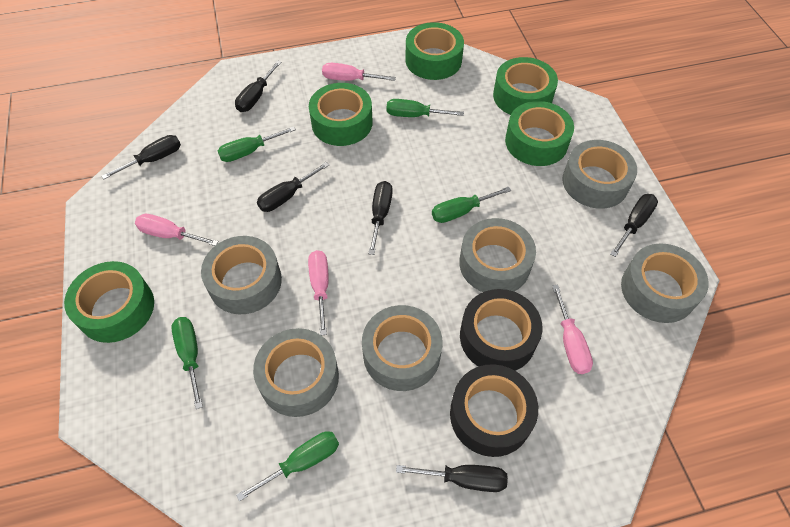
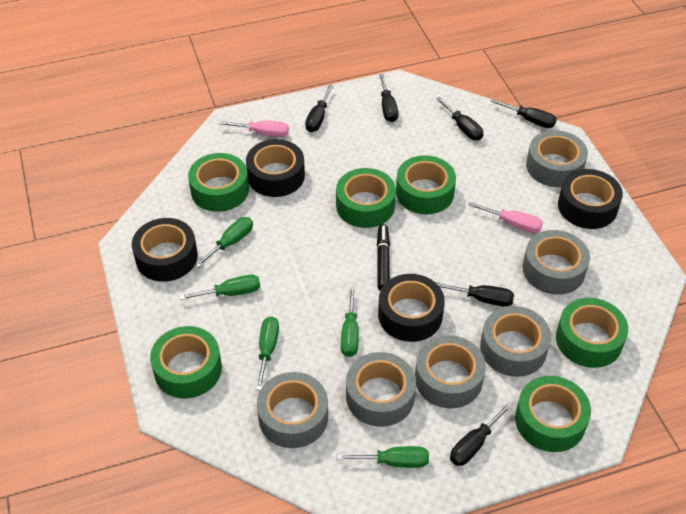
black marker: none = 0 -> [377,224,390,290] = 1
black tape: [450,364,538,457] [460,289,542,371] = 2 -> [132,218,198,282] [246,139,305,197] [378,274,445,342] [558,169,623,229] = 4
green tape: [64,261,154,343] [309,83,372,146] [405,22,464,80] [493,57,558,115] [505,101,574,166] = 5 -> [150,326,222,399] [188,153,249,212] [336,168,396,228] [396,155,456,214] [515,376,591,452] [556,298,628,368] = 6
pink screwdriver: [135,214,219,246] [308,250,329,335] [322,63,396,81] [552,285,593,374] = 4 -> [219,121,289,137] [468,202,543,233] = 2

